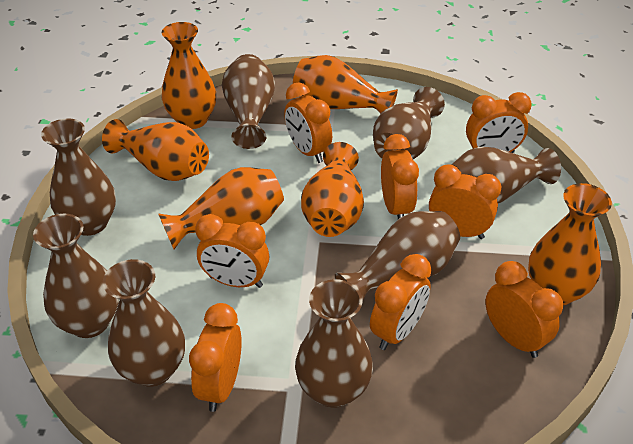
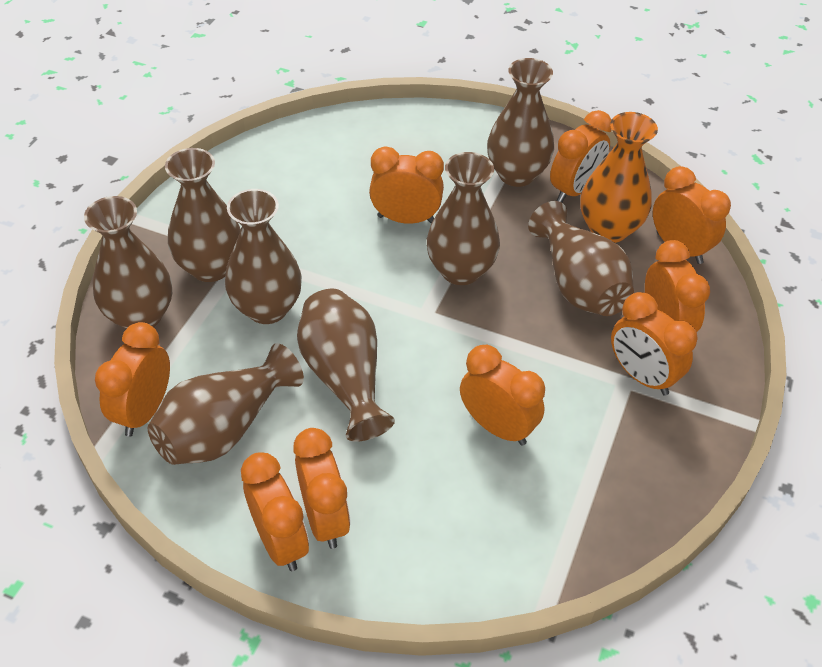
orange clock: [189,303,242,412] [195,214,269,288] [284,82,332,163] [370,254,431,350] [381,134,419,219] [429,164,501,239] [466,92,532,153] [485,261,563,358] = 8 -> [95,322,170,437] [241,452,309,571] [294,428,350,549] [369,146,444,224] [460,345,545,445] [550,110,612,203] [611,292,698,396] [645,240,710,332] [653,166,731,264] = 9
orange vase: [102,119,209,181] [158,167,284,249] [162,22,216,129] [293,55,398,114] [301,142,364,237] [528,183,612,305] = 6 -> [580,112,658,243] = 1

